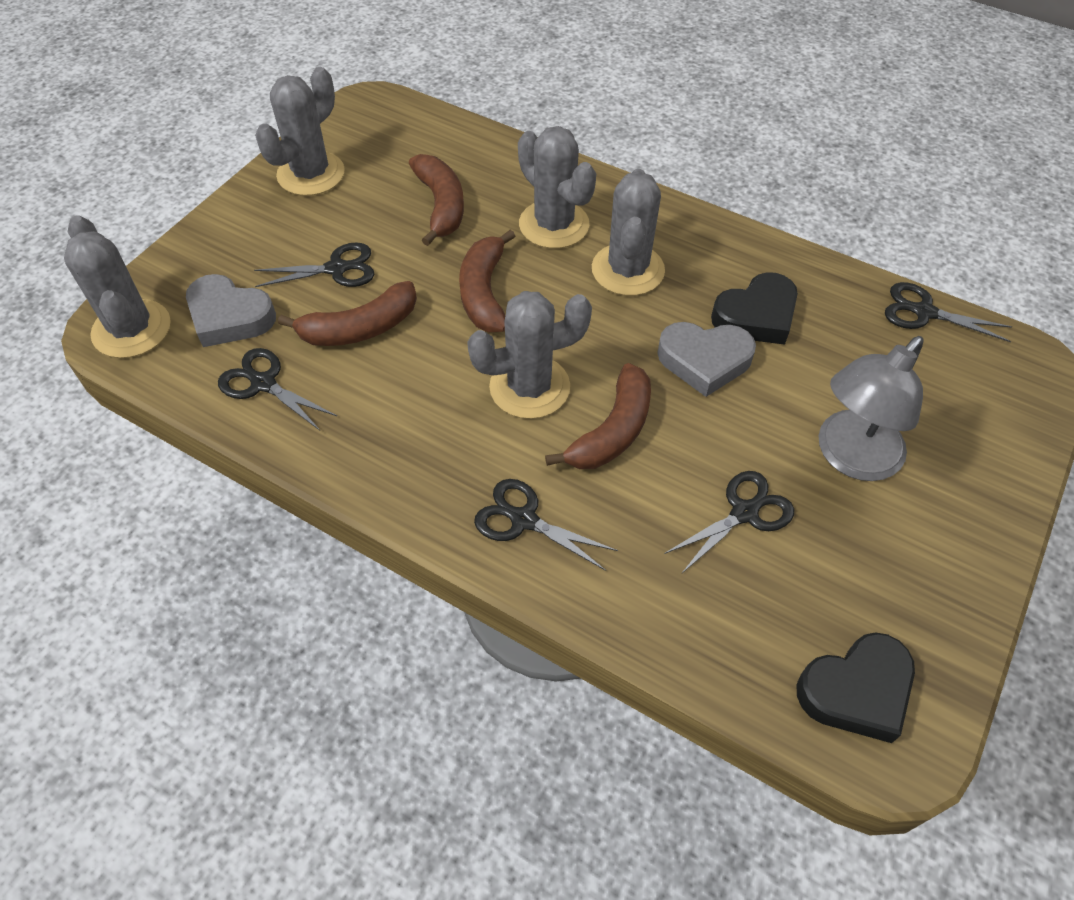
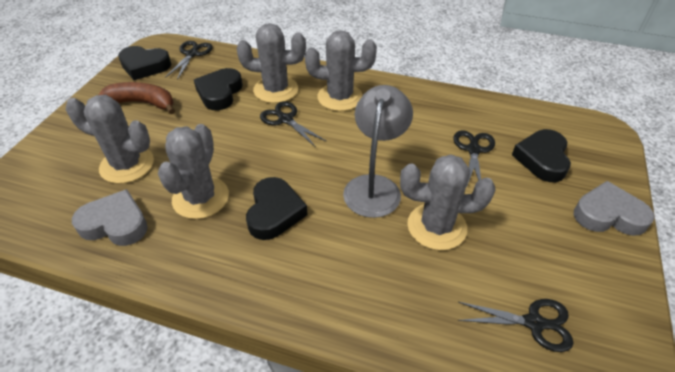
black heart: [711,272,798,345] [797,632,915,743] = 2 -> [118,46,171,80] [194,68,243,110] [246,177,308,240] [512,129,571,182] = 4
black scissors: [218,348,337,430] [254,242,374,287] [474,479,618,571] [664,471,794,574] [885,282,1012,342] = 5 -> [165,41,213,80] [260,101,327,147] [453,130,495,188] [458,299,574,352] = 4
brown banana: [278,281,417,346] [409,154,464,246] [459,230,515,332] [545,363,651,469] = 4 -> [99,82,175,114] = 1

